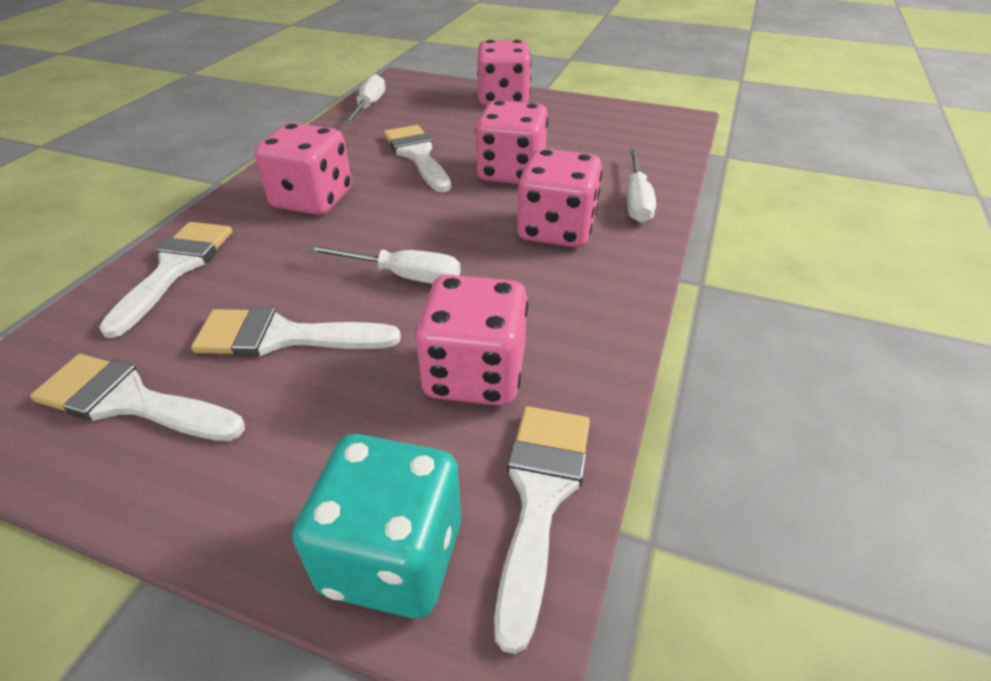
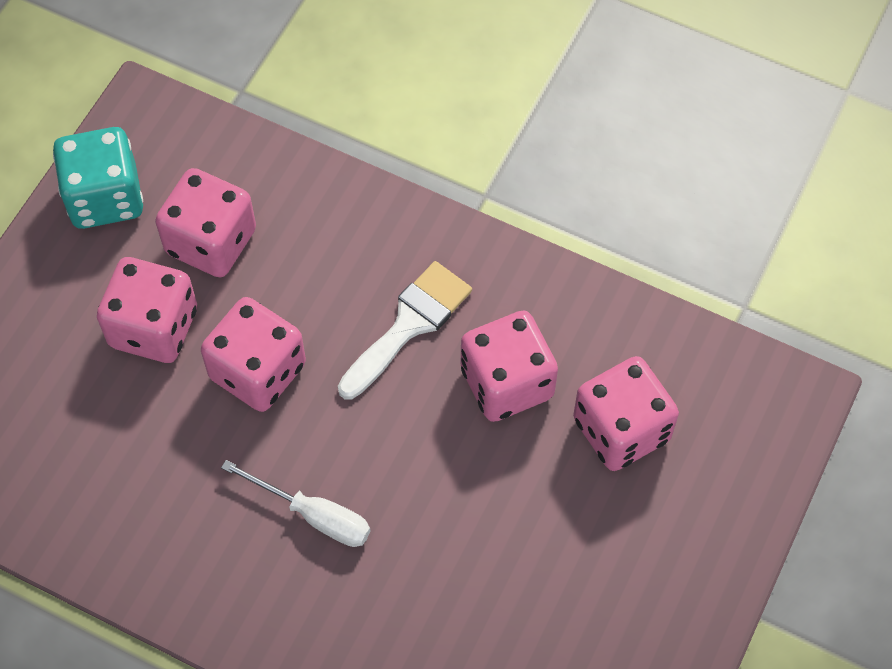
white brush: [30,354,245,441] [99,222,232,338] [191,307,401,357] [384,125,451,192] [494,406,590,654] = 5 -> [338,261,472,400] = 1
white screwdriver: [306,245,461,284] [343,74,385,125] [627,149,656,223] = 3 -> [221,460,370,547] = 1

